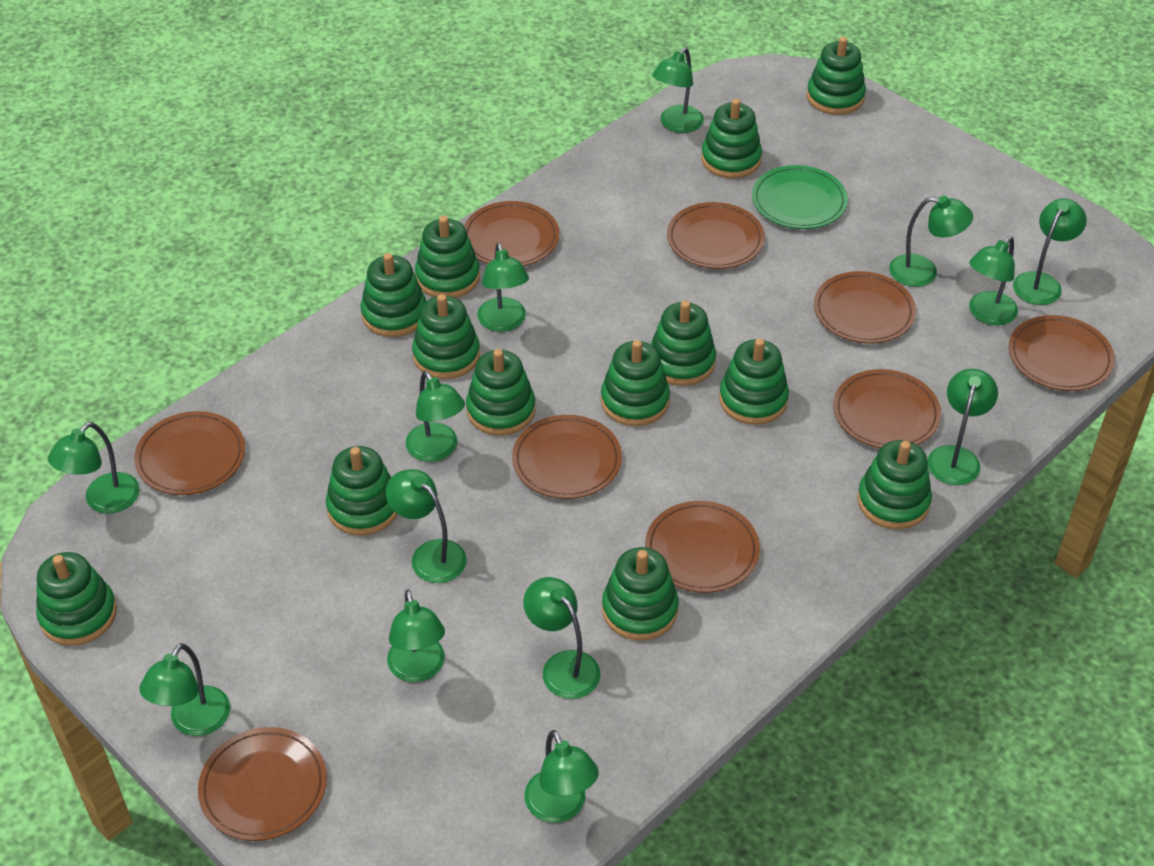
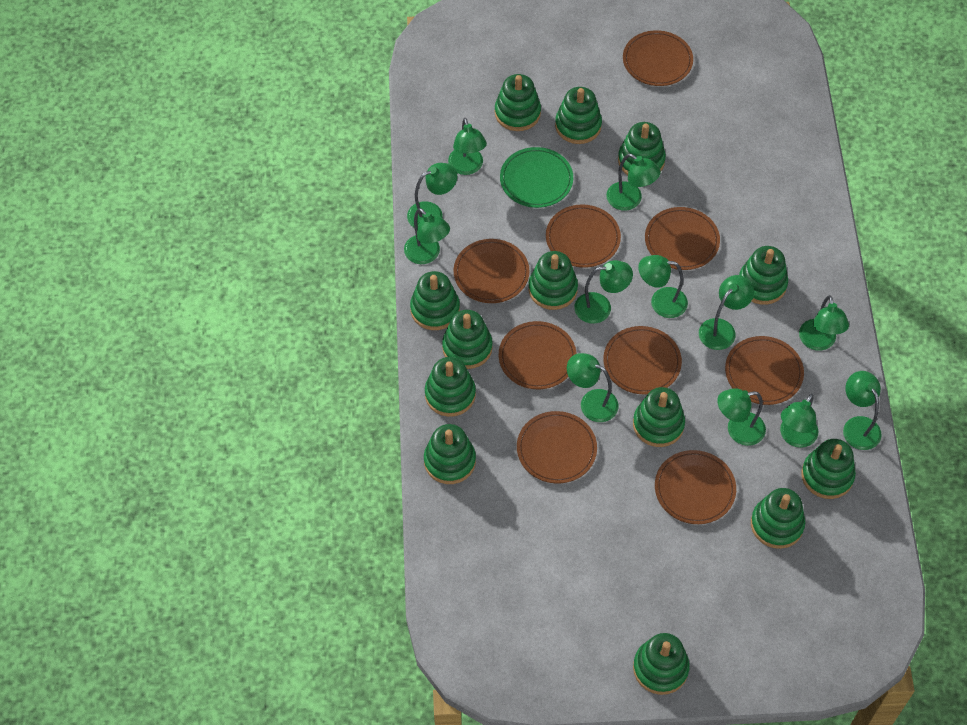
green lamp: [48,422,140,513] [140,643,230,736] [386,469,467,583] [387,590,445,682] [406,371,465,462] [477,243,529,332] [523,577,600,699] [524,730,599,823] [652,47,704,133] [889,196,973,287] [927,369,998,485] [969,236,1018,325] [1013,198,1087,305] = 13 -> [404,208,450,264] [407,163,457,228] [448,118,487,175] [567,353,618,422] [574,260,633,324] [606,154,661,210] [638,255,688,318] [699,275,754,350] [717,388,766,446] [780,394,819,448] [799,295,849,351] [843,371,882,450] = 12

